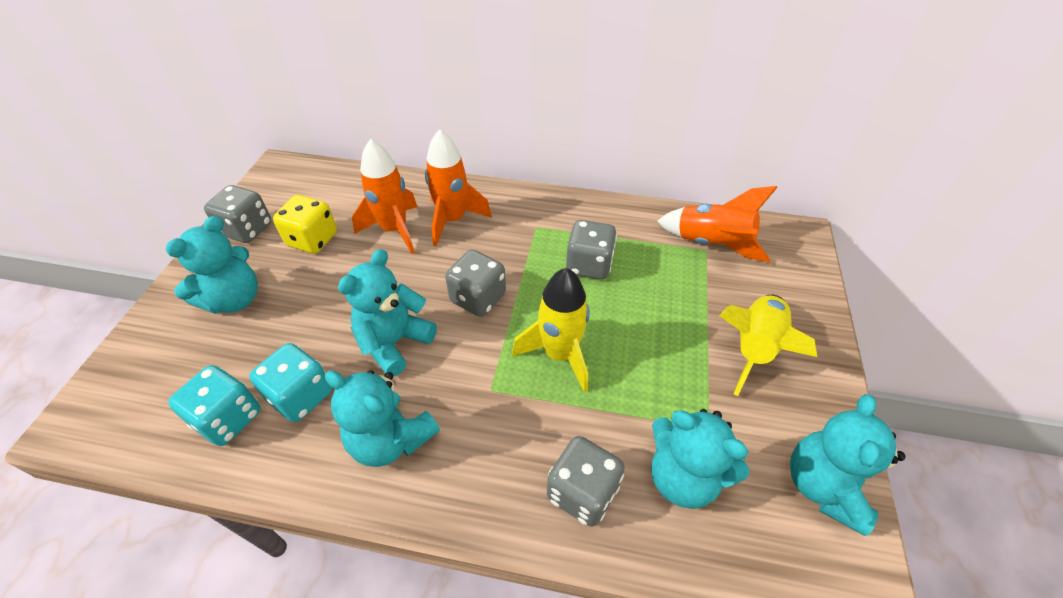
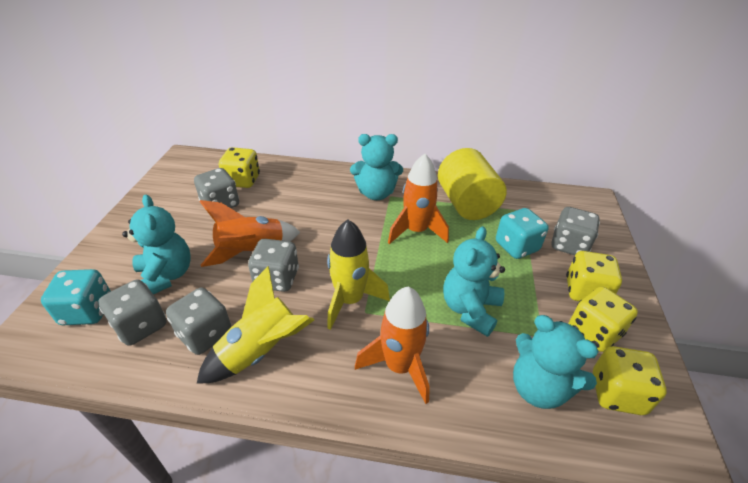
grey dice: [204,185,271,243] [445,250,506,317] [547,436,625,527] [566,220,617,280] = 4 -> [99,280,167,346] [166,288,232,355] [194,168,239,208] [248,239,299,292] [552,207,600,255] = 5
turquoise teddy bear: [166,216,258,314] [325,370,440,467] [338,249,437,376] [651,409,749,509] [790,394,905,536] = 5 -> [122,194,191,295] [350,134,403,200] [443,226,505,337] [513,315,599,409] = 4
yellow cylinder: none = 0 -> [438,148,507,220] = 1
yellow dice: [273,195,337,254] = 1 -> [219,147,260,188] [566,251,622,301] [569,286,638,352] [593,346,666,415] = 4

